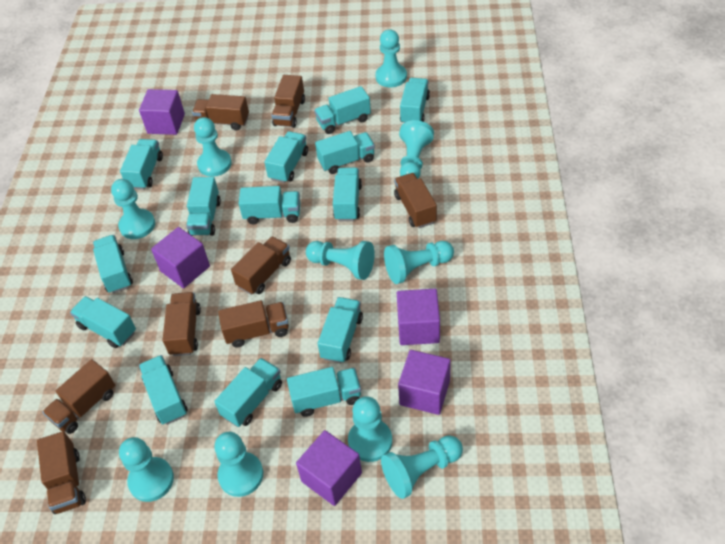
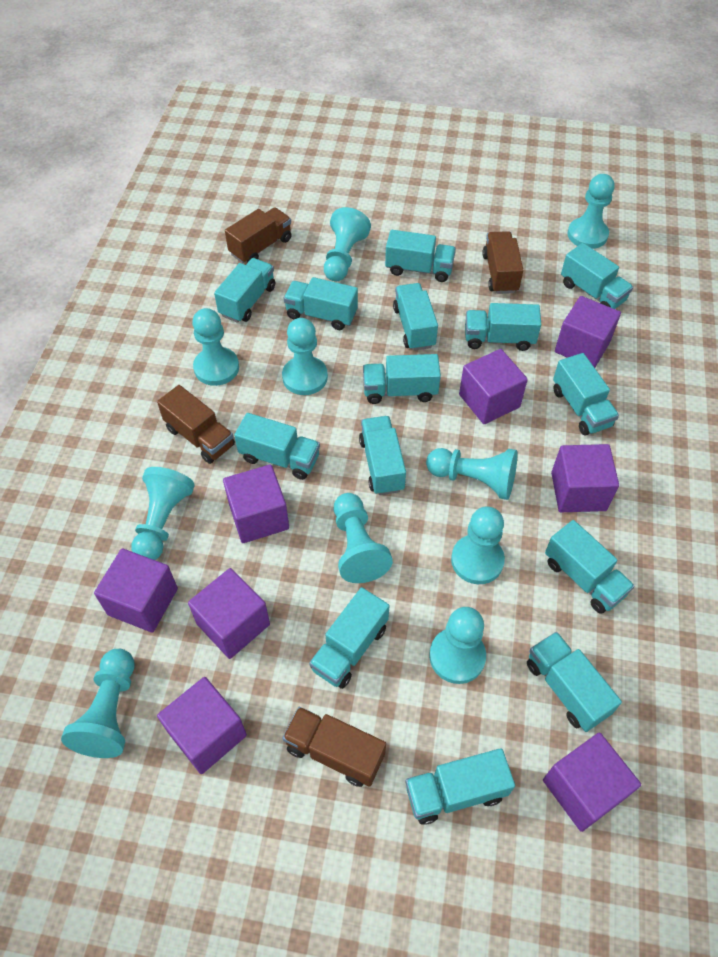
brown truck: [37,431,86,514] [43,359,115,434] [163,292,201,356] [192,94,249,130] [218,300,289,348] [231,236,291,295] [272,75,305,128] [394,173,437,228] = 8 -> [157,385,235,464] [225,207,292,263] [283,707,386,787] [482,231,523,294] = 4
purple cube: [139,89,185,135] [151,227,210,288] [296,430,362,506] [397,289,440,345] [398,350,451,415] = 5 -> [94,548,178,633] [157,677,247,774] [188,568,270,659] [223,464,289,543] [459,349,528,424] [543,733,641,832] [551,444,619,512] [555,296,621,368] = 8

